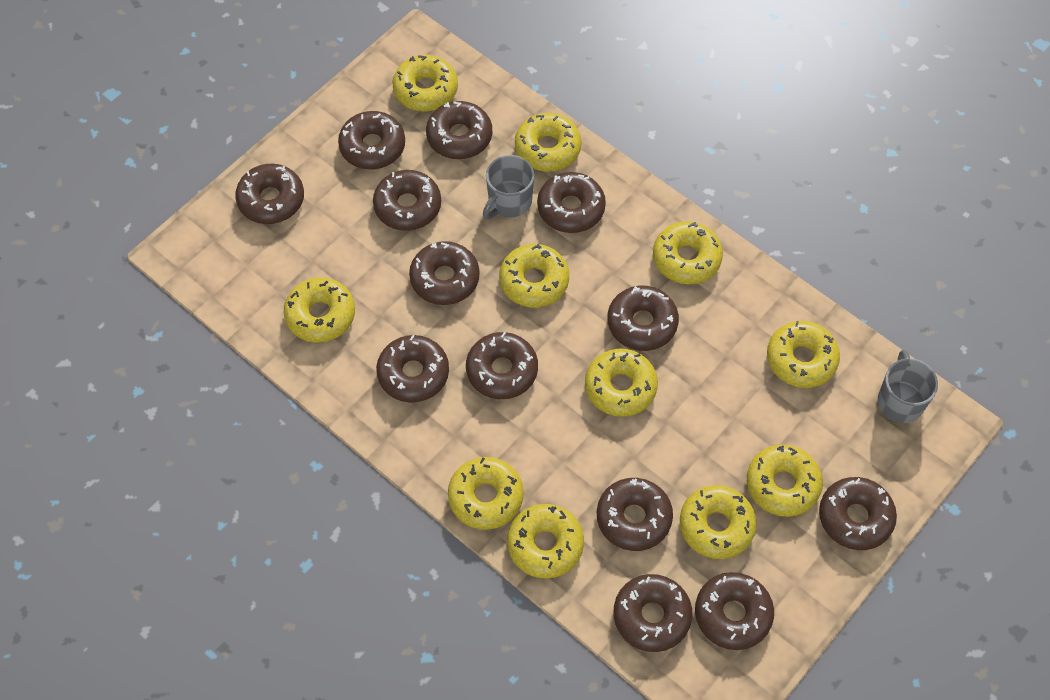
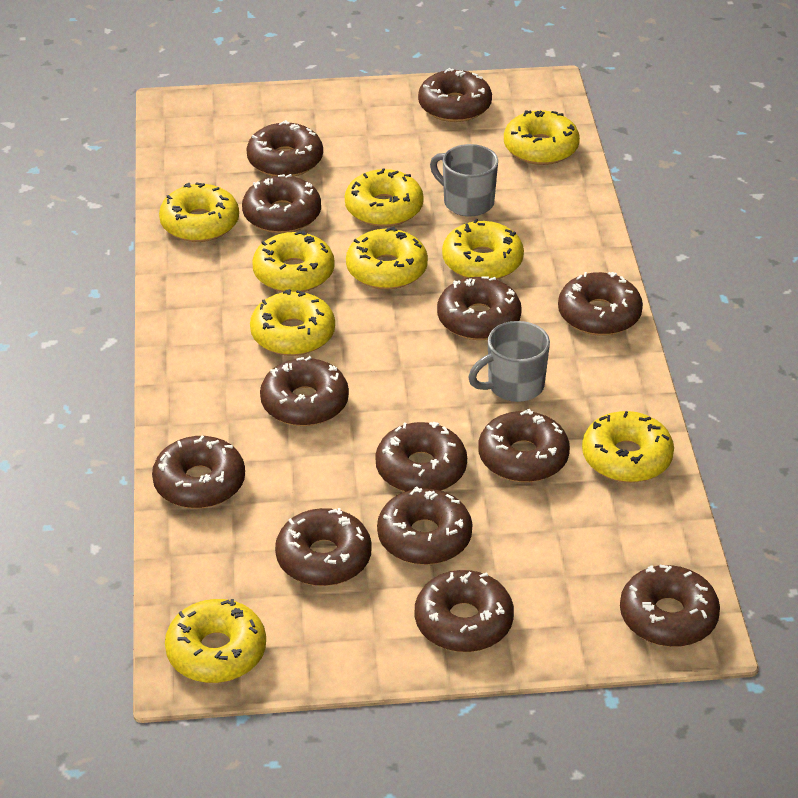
yellow donut: [284,277,355,342] [392,55,458,111] [448,457,524,530] [499,244,569,307] [507,504,584,578] [515,113,581,172] [585,348,658,417] [653,221,723,284] [680,485,757,559] [747,445,823,517] [767,321,840,388] = 11 -> [159,182,239,242] [165,599,266,683] [250,289,335,356] [252,230,335,292] [345,168,424,227] [346,227,428,290] [442,219,524,280] [504,110,580,165] [582,411,674,482] = 9

